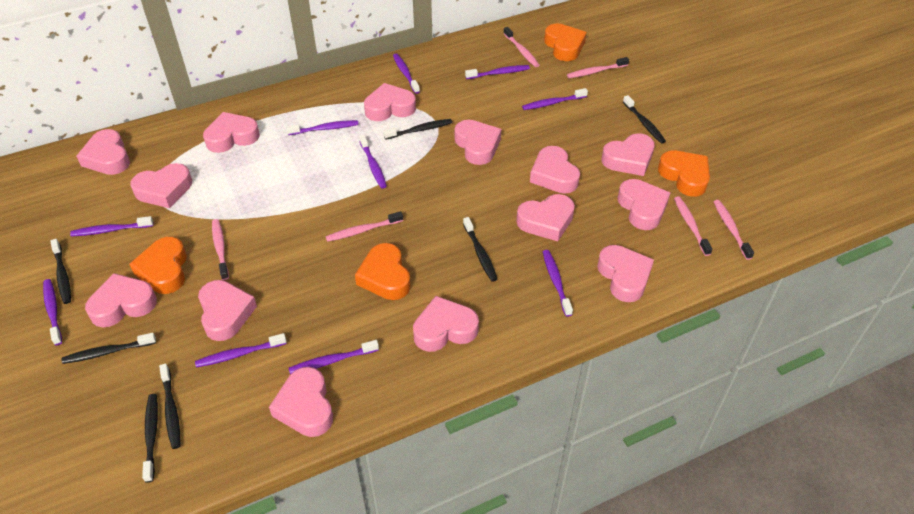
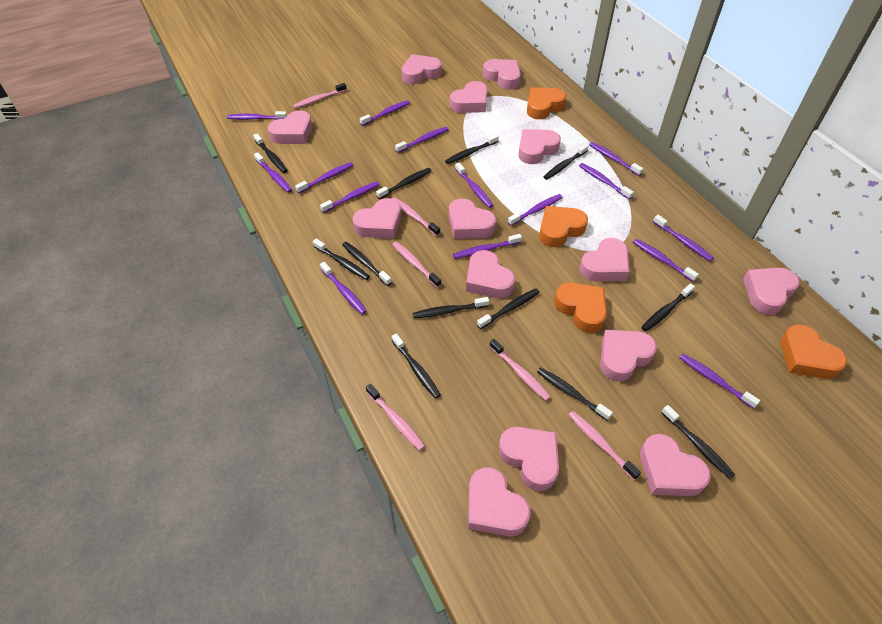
black toothbrush: [50,239,71,304] [62,333,156,364] [142,394,158,483] [159,363,180,449] [383,119,452,140] [463,217,497,282] [623,95,666,144] = 7 -> [253,133,288,173] [313,239,370,280] [342,242,392,286] [376,168,432,199] [392,333,441,399] [413,297,489,319] [445,134,499,164] [477,288,540,329] [537,367,613,421] [544,144,589,180] [641,283,695,332] [661,405,735,479] = 12
purple toothbrush: [43,279,62,346] [70,216,154,236] [195,333,287,368] [286,120,359,135] [289,340,379,374] [359,135,387,189] [393,53,420,94] [465,65,530,79] [522,88,588,110] [543,250,573,317] = 10 -> [227,111,287,120] [254,152,292,193] [295,162,353,193] [320,181,380,213] [320,262,367,314] [360,100,410,126] [395,127,449,153] [453,234,522,259] [455,163,493,208] [508,194,563,226] [579,163,634,199] [589,142,643,176] [633,239,699,282] [653,215,714,261] [680,354,760,409] = 15

